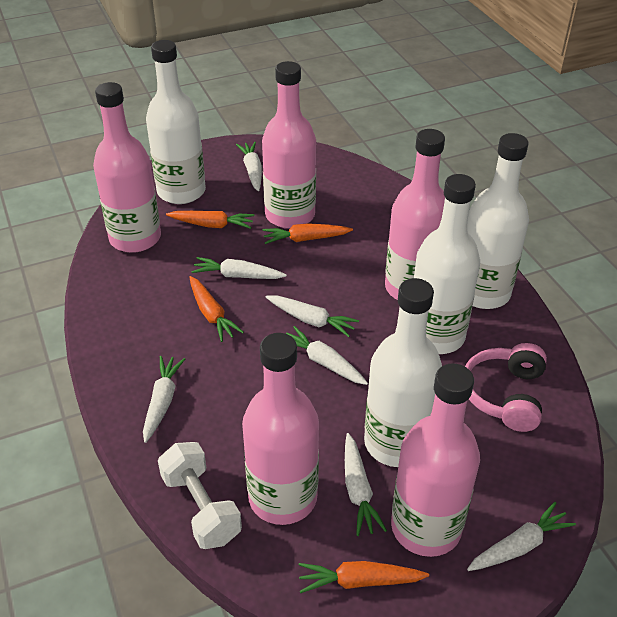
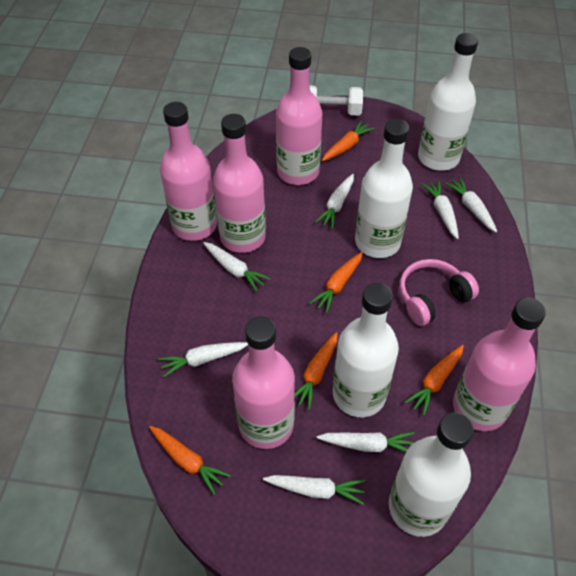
orange carrot: [166,211,255,229] [189,276,244,342] [262,223,353,244] [299,561,429,593] = 4 -> [149,426,231,495] [295,332,338,410] [309,252,363,313] [322,120,375,161] [404,345,464,416] = 5

